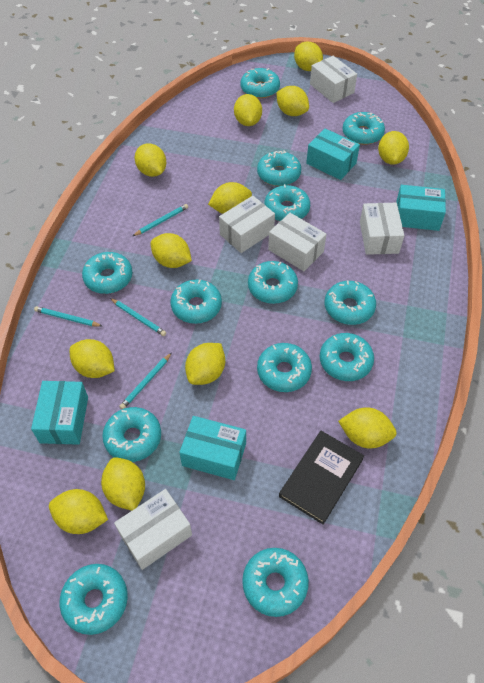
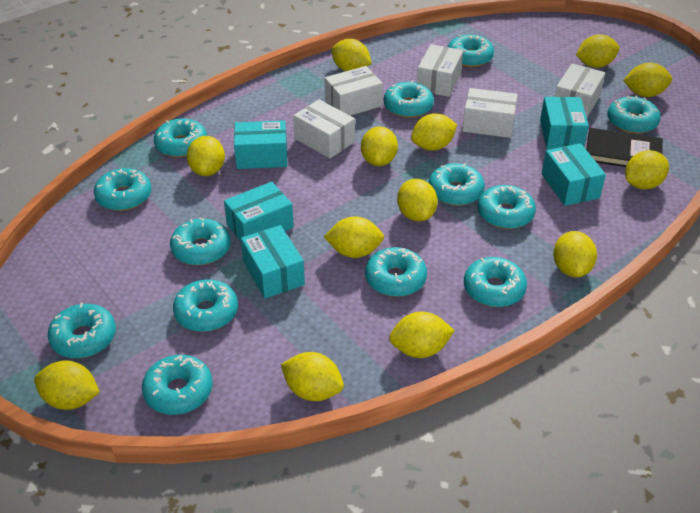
turquoise box: [31,381,88,445] [179,416,246,480] [306,129,360,180] [396,185,446,231] = 4 -> [224,182,294,242] [234,120,287,169] [241,225,305,299] [540,97,589,149] [542,143,606,206] = 5
turquoise pencil: [34,306,102,327] [110,298,166,336] [119,353,172,409] [133,204,188,236] = 4 -> none = 0
yellow lemon: [49,489,108,534] [70,339,115,378] [101,457,145,511] [135,143,166,177] [151,233,192,268] [185,343,225,385] [208,182,252,214] [234,94,262,126] [277,86,309,116] [294,42,323,71] [338,408,397,448] [378,131,409,165] = 12 -> [34,360,100,410] [187,136,225,176] [281,352,344,401] [324,216,384,258] [331,39,372,71] [361,126,398,166] [389,312,455,358] [397,179,438,222] [411,113,457,151] [553,231,597,277] [576,34,619,68] [623,62,672,97] [625,150,669,189] = 13

